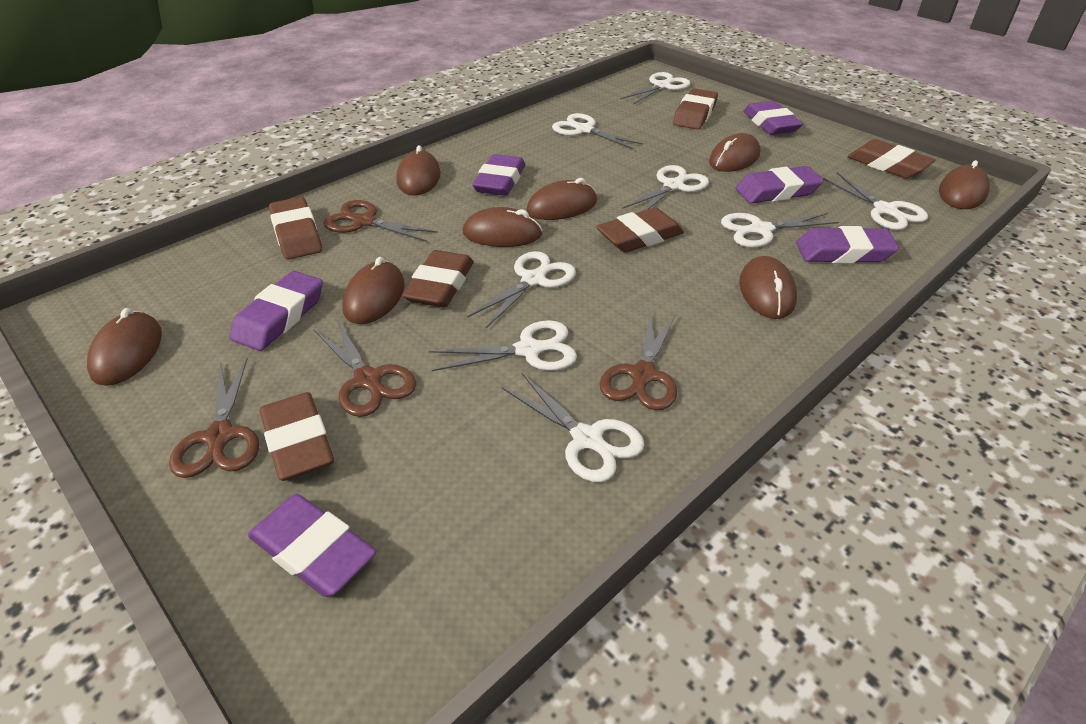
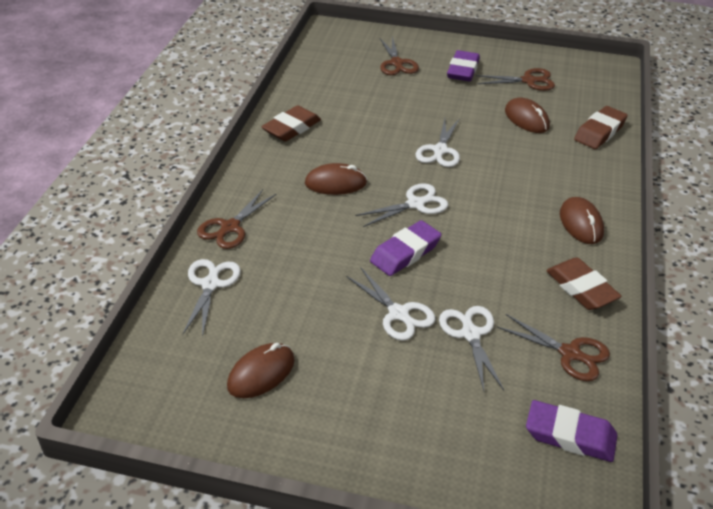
brown eraser: [260,392,334,481] [269,197,322,260] [402,250,474,307] [596,207,684,253] [673,88,718,130] [847,139,935,178] = 6 -> [261,105,321,141] [546,258,622,310] [574,106,628,149] = 3
brown mouse: [87,308,162,386] [342,257,405,324] [396,145,441,195] [463,207,543,247] [526,178,597,220] [709,133,761,172] [739,256,797,319] [939,160,990,209] = 8 -> [227,343,295,398] [305,163,367,195] [505,98,550,133] [560,197,604,244] = 4
purple eraser: [230,271,323,351] [248,494,377,597] [472,154,525,196] [736,166,824,204] [743,101,803,135] [796,226,899,264] = 6 -> [370,220,442,276] [447,50,480,82] [526,400,618,462] = 3
white scissors: [429,320,577,371] [467,251,576,328] [502,373,644,482] [552,113,643,150] [621,72,691,105] [622,165,709,211] [721,213,839,248] [823,172,928,230] = 8 -> [183,259,241,337] [346,268,435,341] [355,183,448,227] [415,118,460,167] [439,306,504,391] = 5

